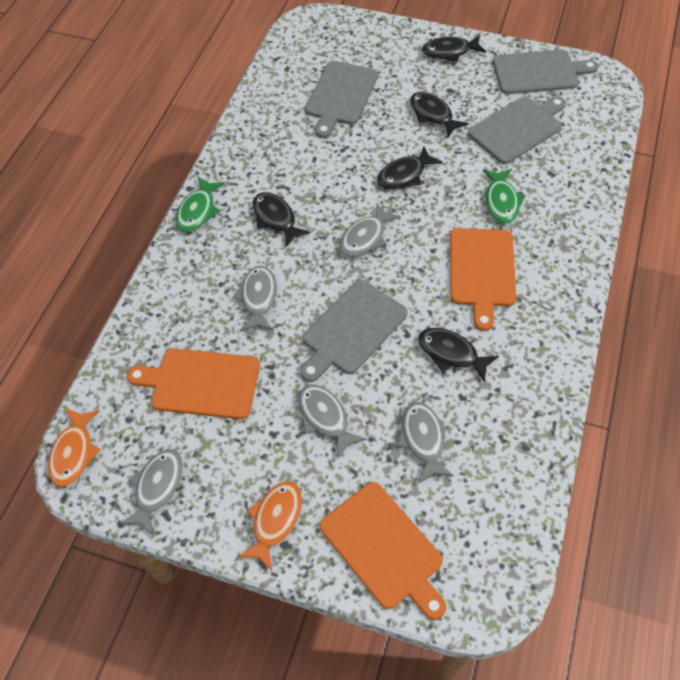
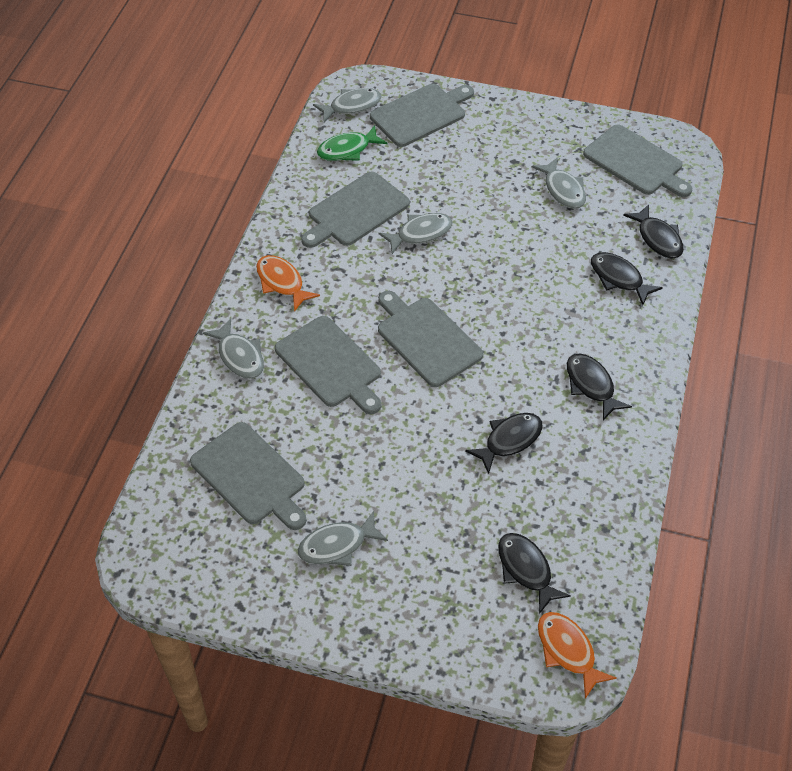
green fish: [176,176,224,232] [483,169,526,224] = 2 -> [317,125,387,161] = 1
grey cutting board: [300,280,407,382] [305,61,378,138] [468,96,566,164] [492,49,598,94] = 4 -> [190,422,307,530] [275,316,381,414] [301,172,410,248] [370,84,474,147] [378,291,483,387] [583,124,692,197] = 6
orange cutting board: [127,348,260,419] [320,482,447,620] [450,228,516,331] = 3 -> none = 0

